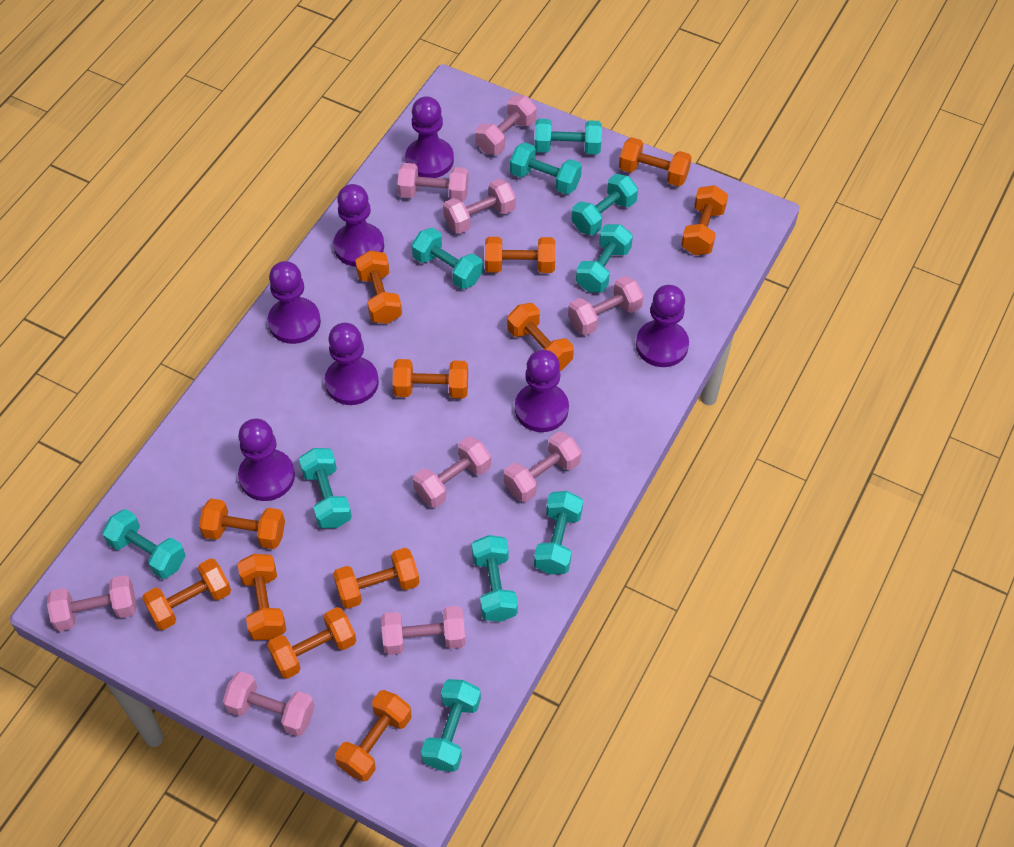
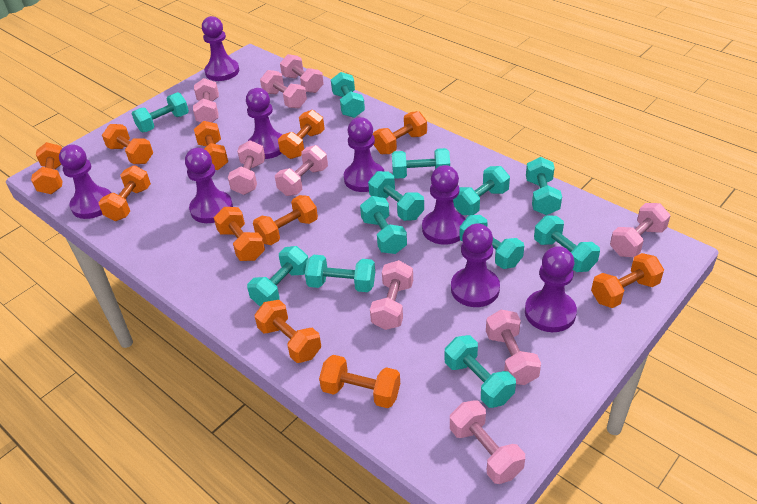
orange dumbbell: [142,558,231,630] [199,498,285,549] [238,554,286,640] [267,607,356,679] [333,548,420,609] [335,690,412,782] [355,250,402,324] [392,359,468,399] [485,237,555,273] [507,303,574,371] [619,137,692,187] [681,185,728,255] = 12 -> [31,142,63,194] [98,165,151,221] [102,124,153,164] [194,121,228,170] [214,207,265,261] [253,195,318,245] [255,300,321,363] [278,110,325,159] [319,355,400,408] [373,111,427,154] [591,253,664,308] = 11
purple pawn: [238,419,295,501] [268,261,321,344] [325,323,379,405] [333,184,384,266] [405,96,454,178] [515,350,569,432] [636,285,689,367] = 7 -> [59,145,111,219] [185,148,233,223] [202,16,239,81] [246,88,282,159] [344,117,384,192] [422,165,465,245] [451,224,500,307] [525,246,577,332] = 8
turquoise dumbbell: [102,509,186,579] [299,448,352,528] [412,228,483,289] [421,679,481,772] [472,535,518,622] [510,142,582,194] [534,119,602,155] [534,491,583,575] [571,174,638,235] [576,224,633,292] = 10 -> [132,92,189,132] [247,246,308,307] [305,255,375,292] [331,72,365,118] [360,196,407,254] [368,171,424,221] [392,148,450,179] [445,335,516,408] [453,166,510,215] [459,215,524,269] [526,157,562,215] [534,215,600,272] = 12

